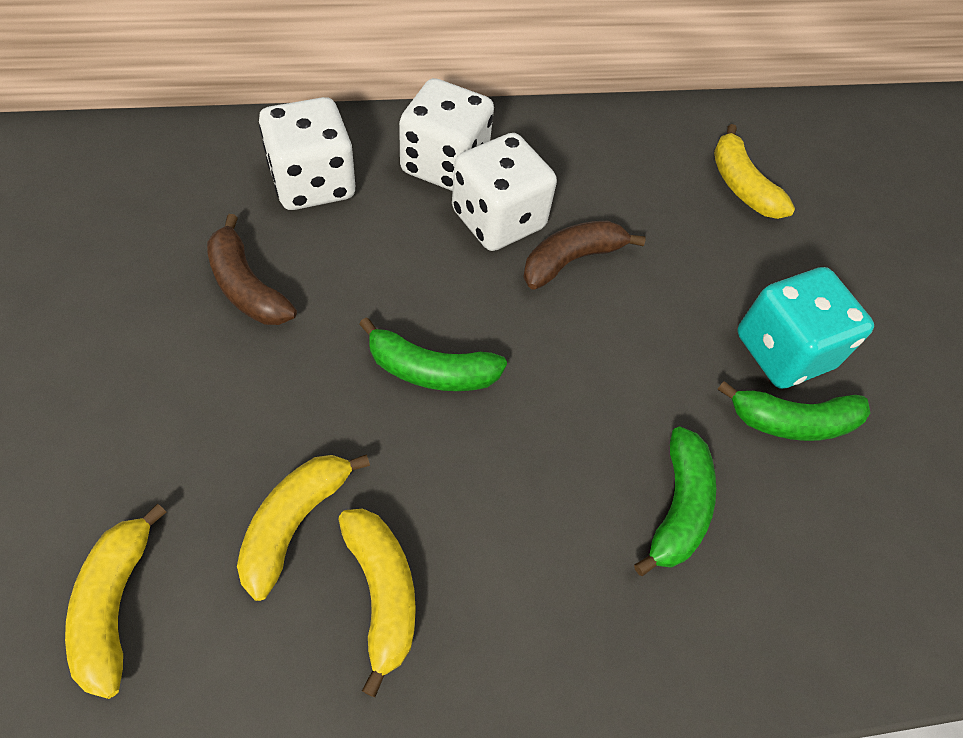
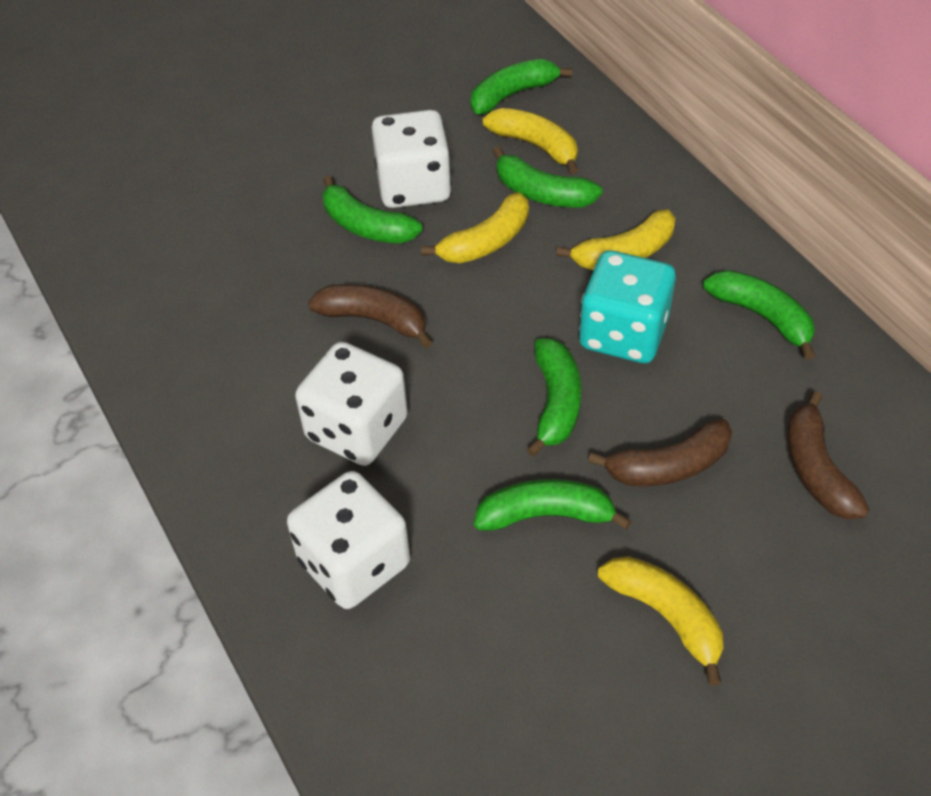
brown banana: [207,214,297,325] [523,221,646,290] = 2 -> [308,284,432,348] [588,419,732,486] [787,391,870,519] = 3
green banana: [359,317,507,391] [634,427,716,576] [717,381,870,441] = 3 -> [322,175,423,244] [471,59,572,114] [474,479,631,531] [493,146,602,207] [526,339,581,457] [703,270,815,360] = 6

